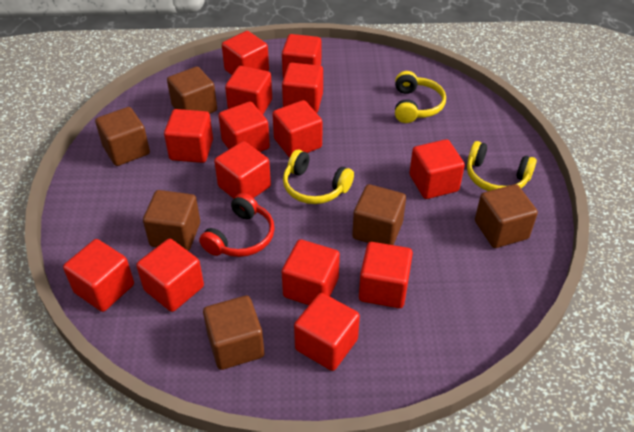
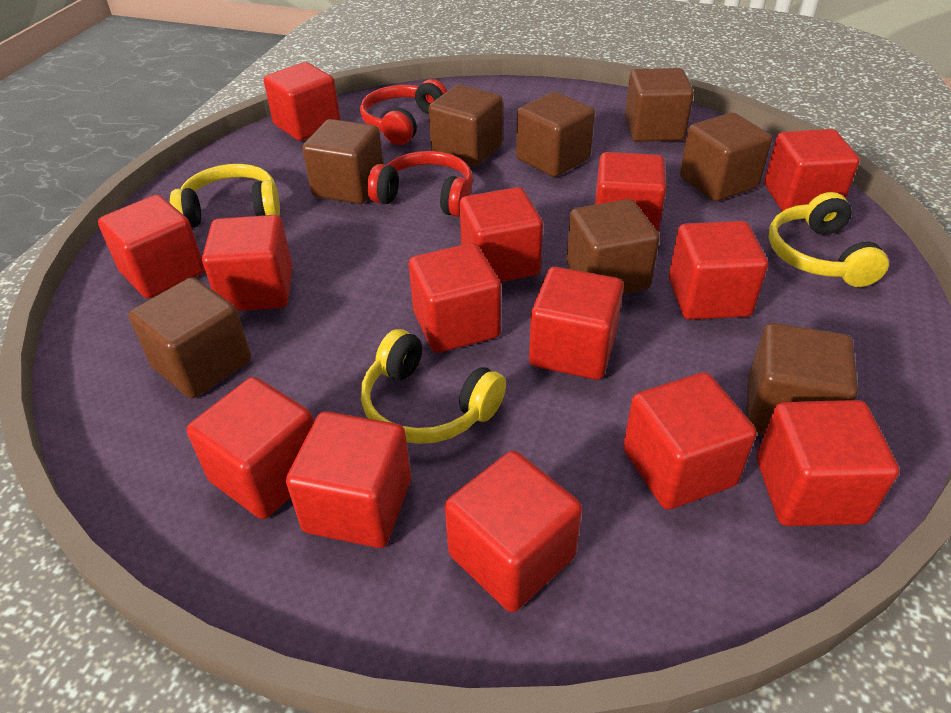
brown cube: [95,107,150,166] [143,190,200,251] [167,67,217,114] [203,296,264,370] [352,184,406,245] [475,184,538,248] = 6 -> [128,277,251,398] [302,119,383,204] [428,85,503,167] [516,92,595,177] [566,199,660,294] [625,68,694,142] [680,113,772,201] [747,323,858,435] = 8
red headphones: [199,193,275,257] = 1 -> [360,79,447,145] [367,151,473,217] = 2

